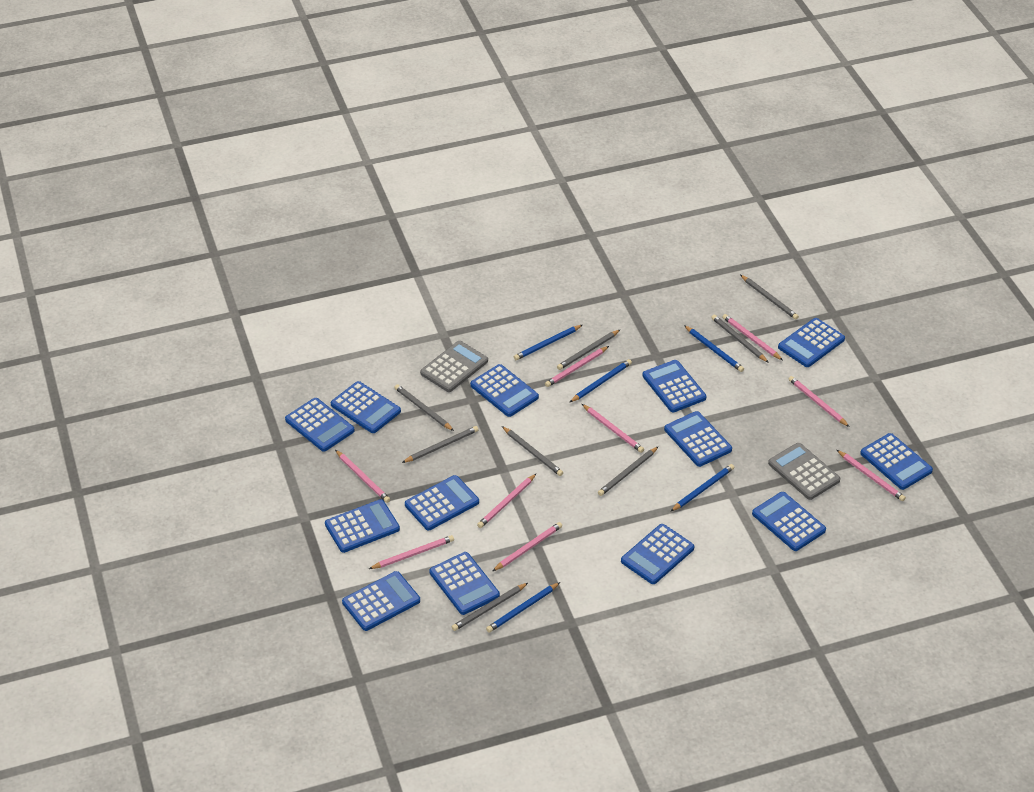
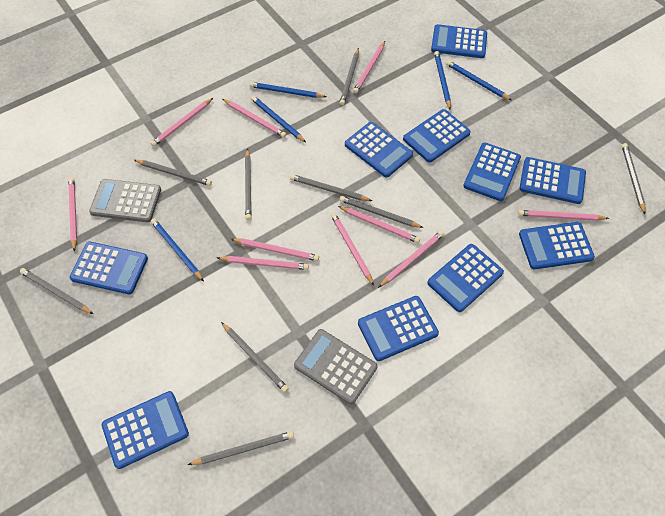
blue calculator: [285,398,355,452] [325,499,400,553] [331,381,401,433] [342,571,420,631] [405,475,479,530] [429,552,500,615] [470,364,539,417] [621,524,694,584] [642,360,707,413] [664,411,732,467] [752,492,826,551] [778,318,845,367] [860,433,933,490] = 13 -> [70,242,148,294] [102,391,189,469] [345,122,413,178] [358,296,439,361] [403,109,471,163] [427,244,504,312] [431,24,487,58] [463,142,521,201] [519,222,595,269] [520,157,586,204] = 10
grey pencil: [394,384,454,431] [402,426,478,463] [452,583,528,631] [502,426,563,476] [557,329,621,370] [598,446,659,496] [711,315,769,363] [740,275,799,320] = 8 -> [20,268,93,314] [134,160,212,186] [188,431,294,465] [221,322,289,392] [245,149,252,220] [290,174,372,201] [340,48,359,105] [340,196,423,228] [622,143,646,214] = 9
pink pencil: [335,450,390,503] [369,535,454,569] [477,474,536,528] [493,522,562,571] [545,346,609,387] [582,404,644,453] [723,314,783,360] [789,376,849,427] [837,450,906,501] = 9 -> [68,177,77,252] [151,98,213,147] [217,256,309,270] [223,99,286,138] [231,238,319,261] [331,213,374,286] [338,206,420,243] [353,41,385,93] [378,231,444,288] [518,210,609,221] = 10

